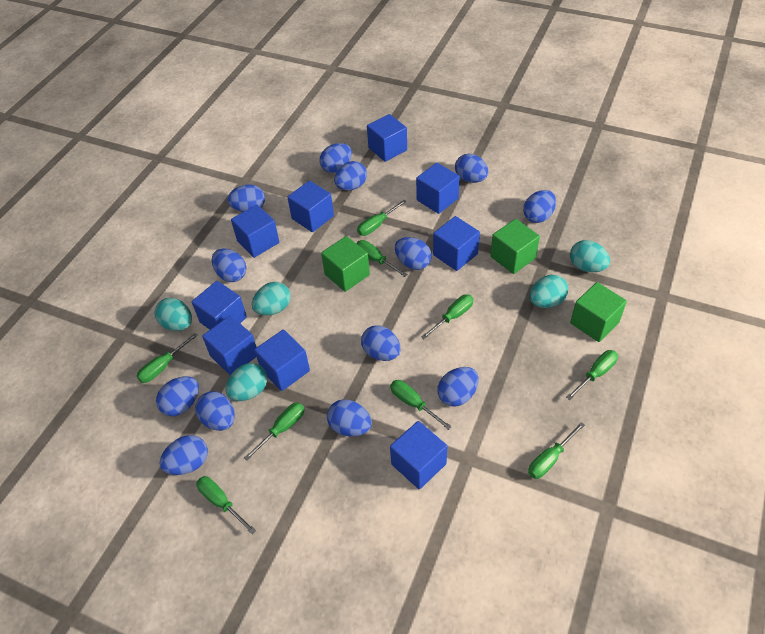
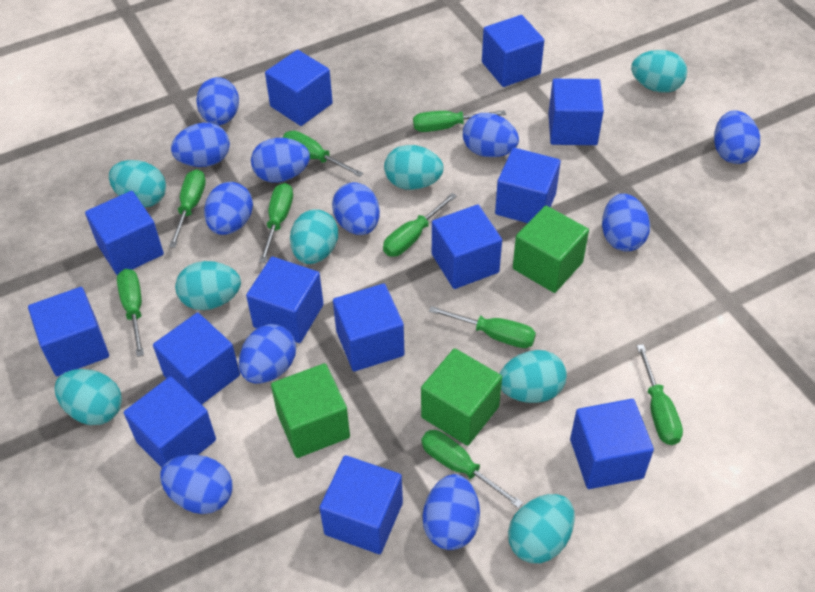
blue cube: [192,281,247,330] [202,315,257,376] [231,205,279,258] [254,329,310,391] [287,181,334,232] [367,114,407,162] [390,421,447,490] [416,163,460,214] [433,216,480,271] = 9 -> [28,287,109,376] [85,191,164,275] [124,376,216,468] [153,313,240,405] [246,257,324,343] [265,50,333,126] [319,455,403,554] [333,283,405,371] [432,205,502,289] [482,15,544,87] [495,148,561,223] [548,79,604,145] [570,399,654,489] = 13
blue egg: [156,376,199,416] [160,435,208,475] [195,391,235,431] [212,249,246,282] [227,184,265,212] [320,143,352,173] [327,399,372,436] [334,161,367,191] [361,325,401,361] [395,237,432,270] [438,367,479,407] [455,154,488,183] [523,190,556,223] = 13 -> [160,455,232,514] [171,123,230,167] [196,77,239,126] [204,182,253,235] [239,324,296,383] [251,138,310,183] [332,182,380,235] [423,474,480,550] [463,113,519,157] [602,194,650,251] [714,110,760,164] = 11
turquoise egg: [154,298,192,331] [226,363,267,401] [252,282,291,315] [530,275,568,308] [570,240,610,272] = 5 -> [55,369,122,425] [109,160,166,207] [175,261,241,310] [290,209,338,264] [384,145,443,190] [500,350,567,403] [508,494,575,563] [631,50,687,93] = 8

